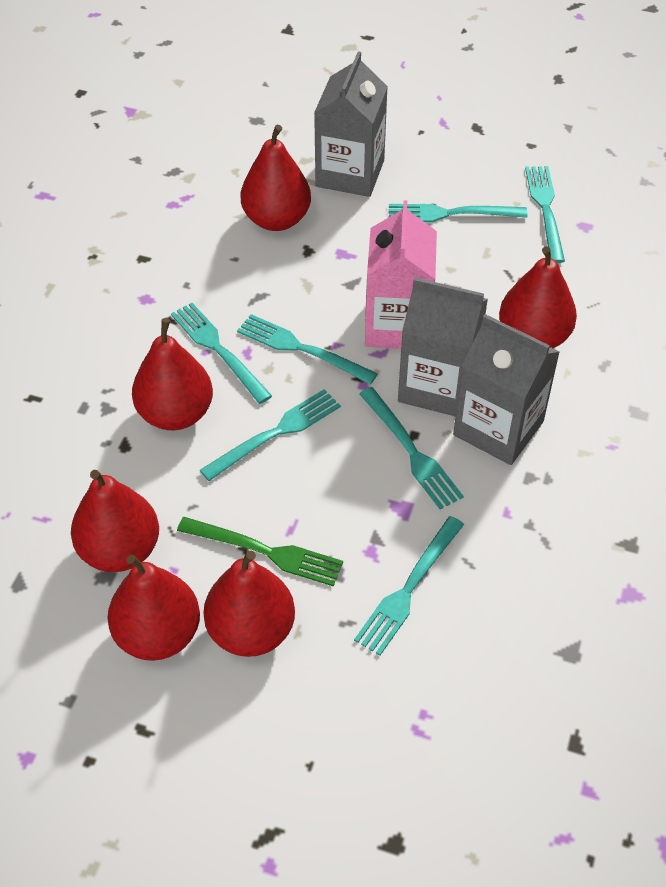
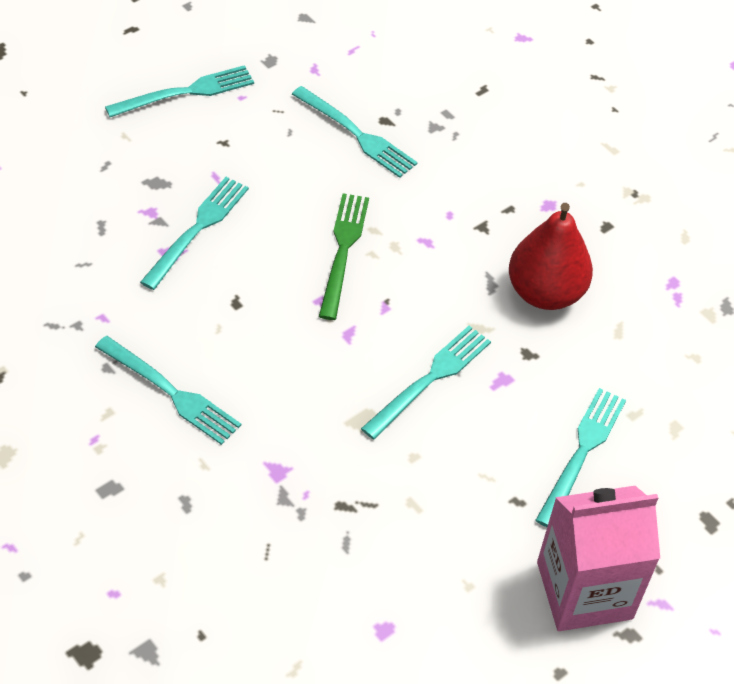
grey carton: [314,51,388,197] [398,277,488,417] [453,314,560,465] = 3 -> none = 0
red pear: [71,470,159,572] [107,555,200,661] [132,318,213,430] [204,551,295,657] [241,125,311,231] [499,246,577,348] = 6 -> [509,203,593,310] = 1
turquoise fork: [171,303,272,404] [200,389,341,481] [237,314,378,384] [354,516,464,656] [359,387,464,510] [389,204,528,222] [525,166,565,263] = 7 -> [95,336,241,445] [105,65,254,117] [140,177,249,290] [292,86,418,178] [361,326,491,440] [535,388,626,527] = 6

